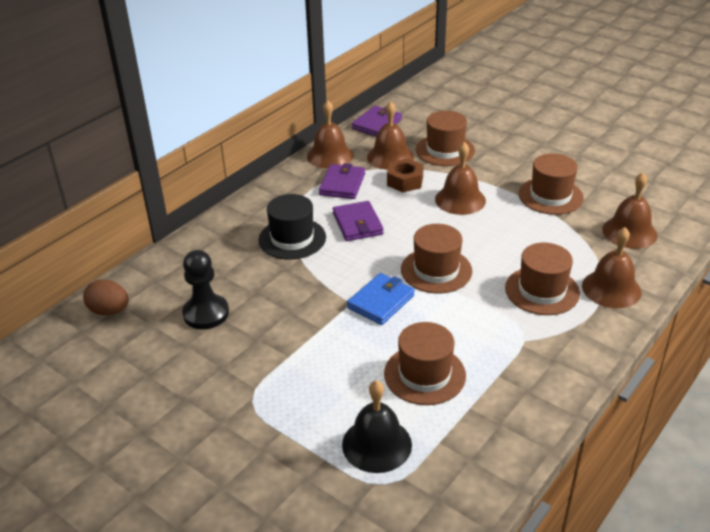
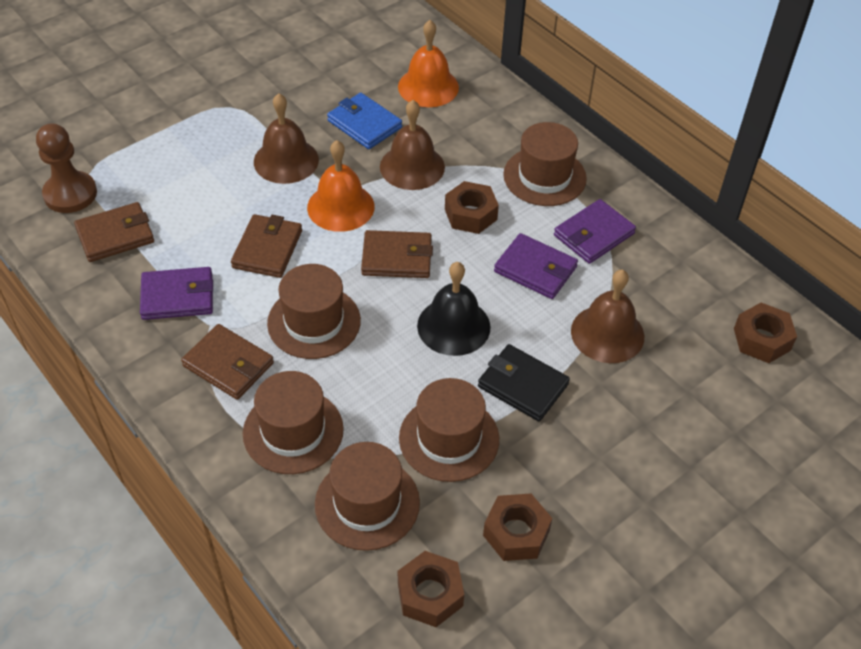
black hat: [258,194,326,260] = 1 -> none = 0
black pawn: [182,250,229,329] = 1 -> none = 0
black wallet: none = 0 -> [478,344,570,421] = 1
brown bell: [307,100,354,168] [367,101,414,170] [435,142,486,215] [582,227,642,308] [602,173,658,249] = 5 -> [254,93,319,184] [380,100,445,190] [571,269,644,363] = 3
brown egg: [83,279,129,315] = 1 -> none = 0
brown nut: [387,158,424,192] = 1 -> [398,551,464,627] [445,181,499,234] [483,494,552,561] [734,303,797,363] = 4
brown pawn: none = 0 -> [36,123,97,213] = 1
brown wallet: none = 0 -> [74,202,154,262] [181,324,274,400] [231,214,302,278] [361,230,433,278] = 4
orange bell: none = 0 -> [307,140,375,232] [398,20,459,107] = 2

